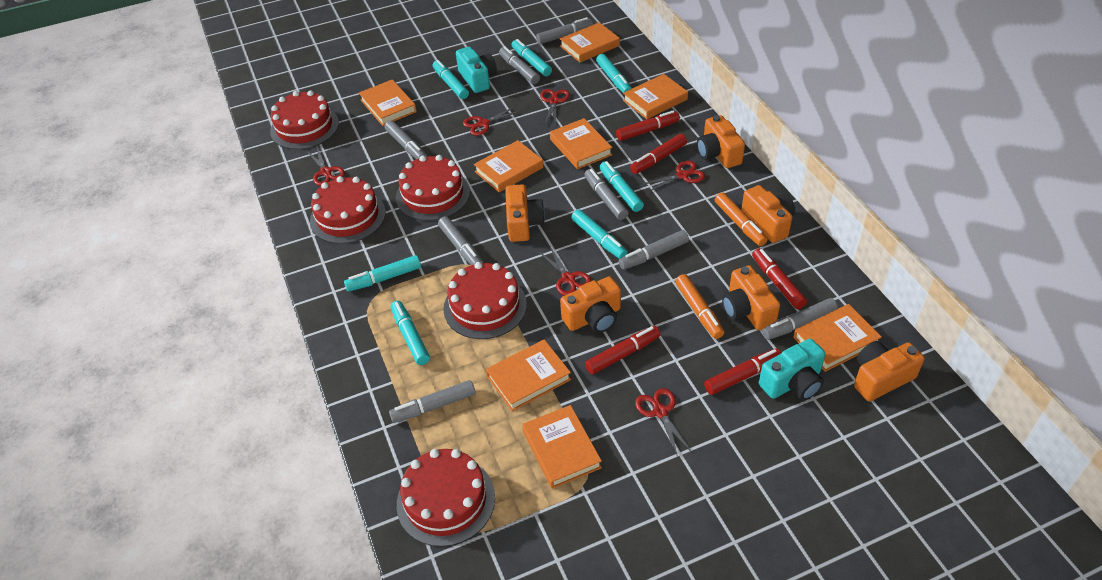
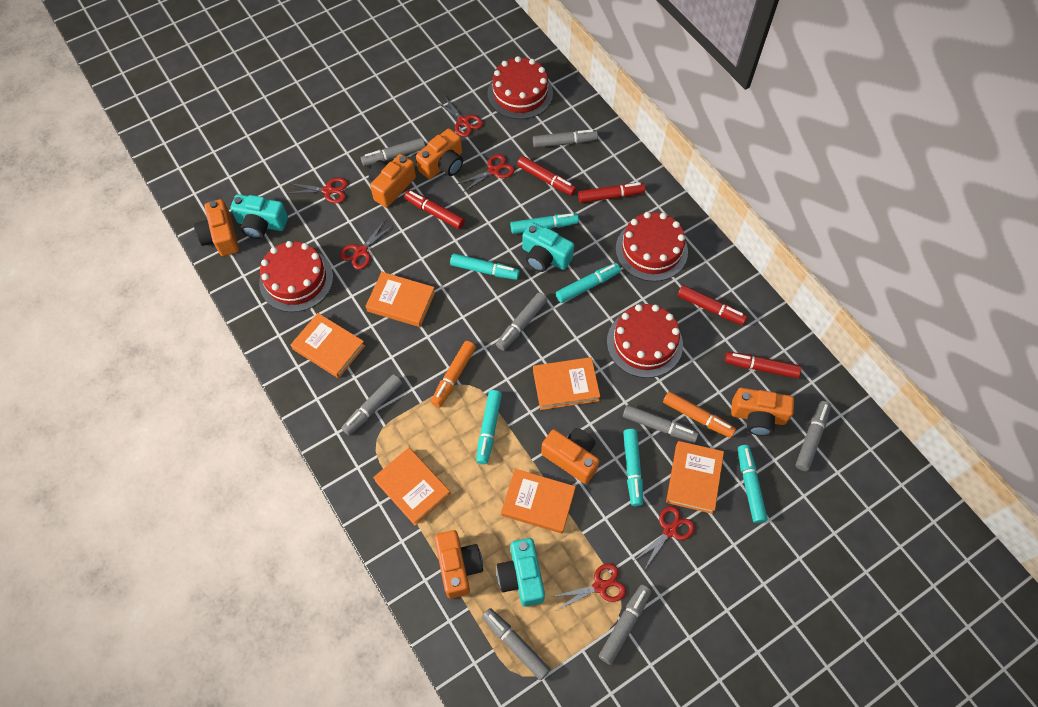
orange book: [359,80,417,126] [474,140,543,192] [486,339,571,411] [522,405,602,489] [550,118,612,169] [560,22,620,63] [623,74,688,119] [793,304,882,372] = 8 -> [291,313,365,378] [366,272,435,327] [373,448,451,526] [501,469,576,534] [533,357,600,410] [666,441,724,514] = 6
red cake: [270,90,339,149] [310,176,386,244] [396,155,470,221] [397,449,495,547] [443,262,527,339] = 5 -> [259,241,333,312] [488,56,553,119] [607,304,683,378] [616,212,688,281] = 4
turquoise camera: [456,47,497,93] [759,339,826,400] = 2 -> [230,194,288,239] [496,538,545,607] [522,222,574,272] = 3
turquoise marker: [344,255,421,292] [391,301,430,365] [433,60,469,99] [512,39,552,76] [571,209,628,259] [596,54,632,93] [600,161,644,212] = 7 -> [450,253,520,280] [476,390,502,464] [510,213,579,234] [556,263,621,303] [623,429,643,506] [738,445,768,523] = 6

